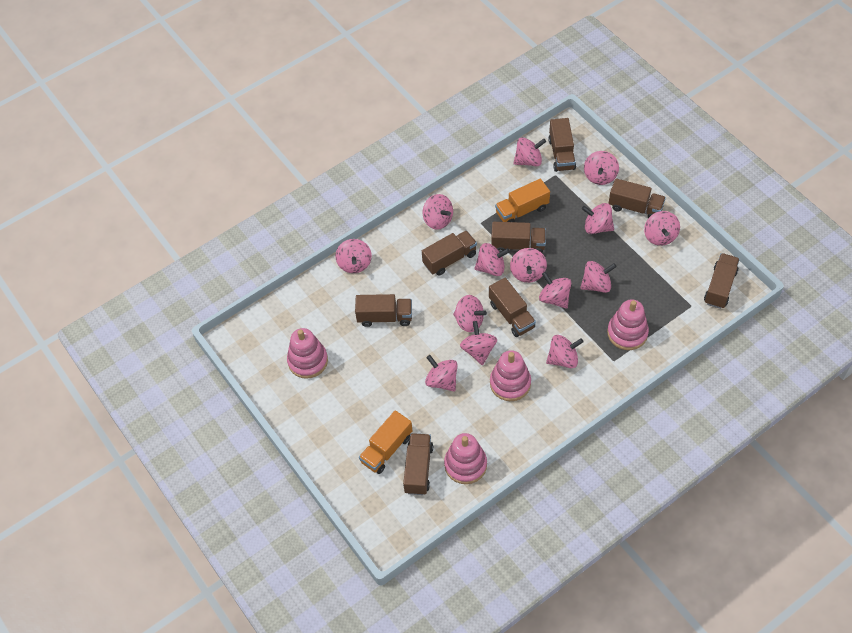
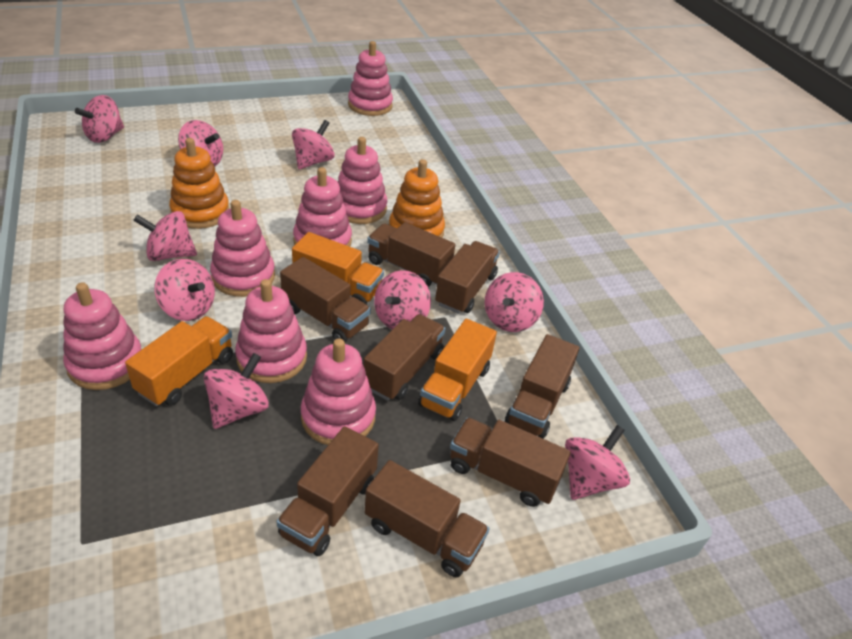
orange stacking toy: none = 0 -> [169,138,229,229] [389,159,445,238] = 2
orange truck: [359,410,413,474] [495,179,550,222] = 2 -> [125,316,233,406] [292,232,384,304] [418,319,497,421] = 3
pink spinning top: [335,239,372,273] [423,194,453,230] [425,355,457,391] [453,295,487,332] [460,321,497,365] [474,243,510,276] [510,248,547,283] [513,137,546,166] [539,272,571,309] [546,335,584,368] [580,261,617,293] [582,203,614,234] [584,151,619,185] [644,211,680,246] = 14 -> [75,95,124,143] [133,211,197,261] [154,259,215,321] [178,120,223,167] [204,353,269,429] [292,120,335,169] [374,270,431,329] [485,272,544,332] [565,425,630,500] = 9
pink stacking toy: [287,328,328,379] [444,433,487,484] [490,350,531,401] [607,299,649,350] = 4 -> [63,282,142,390] [210,200,275,297] [235,279,307,383] [293,167,352,247] [301,339,376,445] [338,137,387,224] [348,41,393,116] = 7

